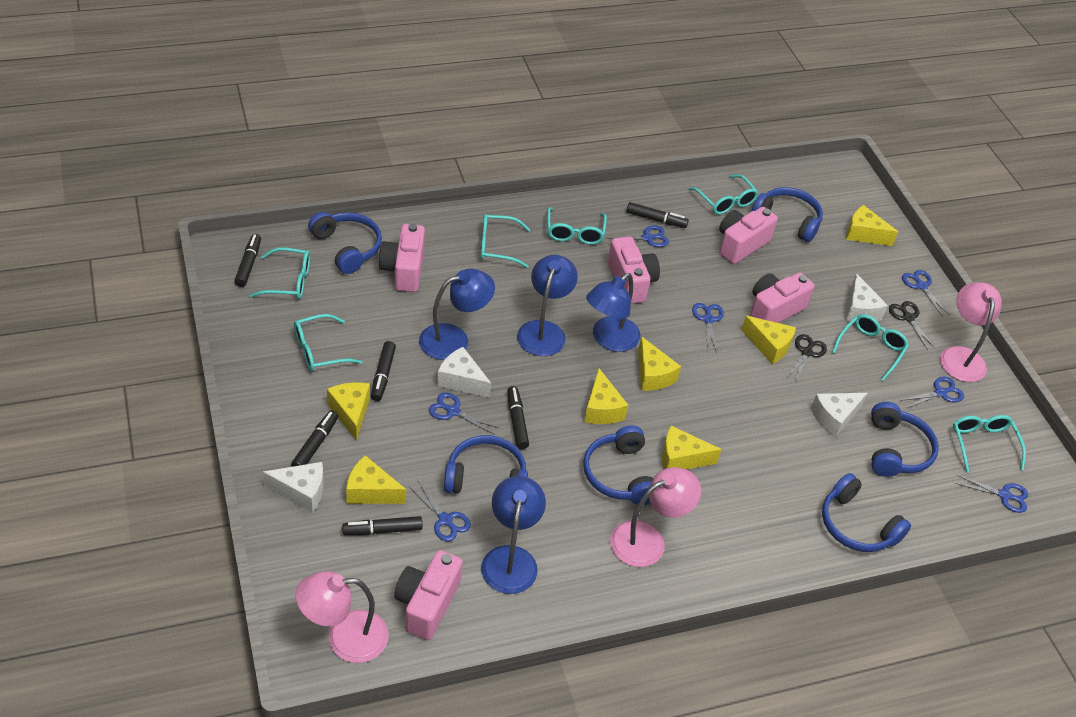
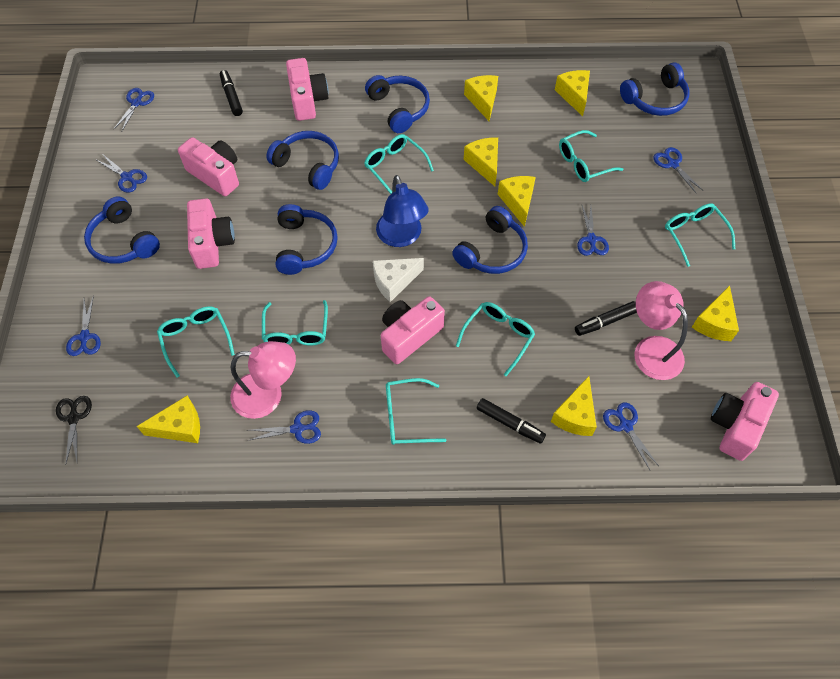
black marker: [234,234,261,287] [291,410,338,467] [342,516,423,535] [371,341,396,401] [507,386,529,449] [626,202,689,228] = 6 -> [220,70,243,116] [477,398,546,444] [575,301,637,336] = 3
black scissors: [787,334,827,382] [889,301,936,350] = 2 -> [56,396,92,463] = 1
blue lamp: [419,269,495,360] [481,476,546,594] [517,255,578,356] [586,273,640,352] = 4 -> [376,175,429,247] = 1
pink lamp: [296,571,389,663] [610,467,701,567] [940,282,1002,382] = 3 -> [230,341,296,419] [635,281,688,380] = 2
white cheese: [263,462,324,513] [437,347,491,398] [811,393,868,437] [845,273,888,323] = 4 -> [373,258,424,302] = 1

